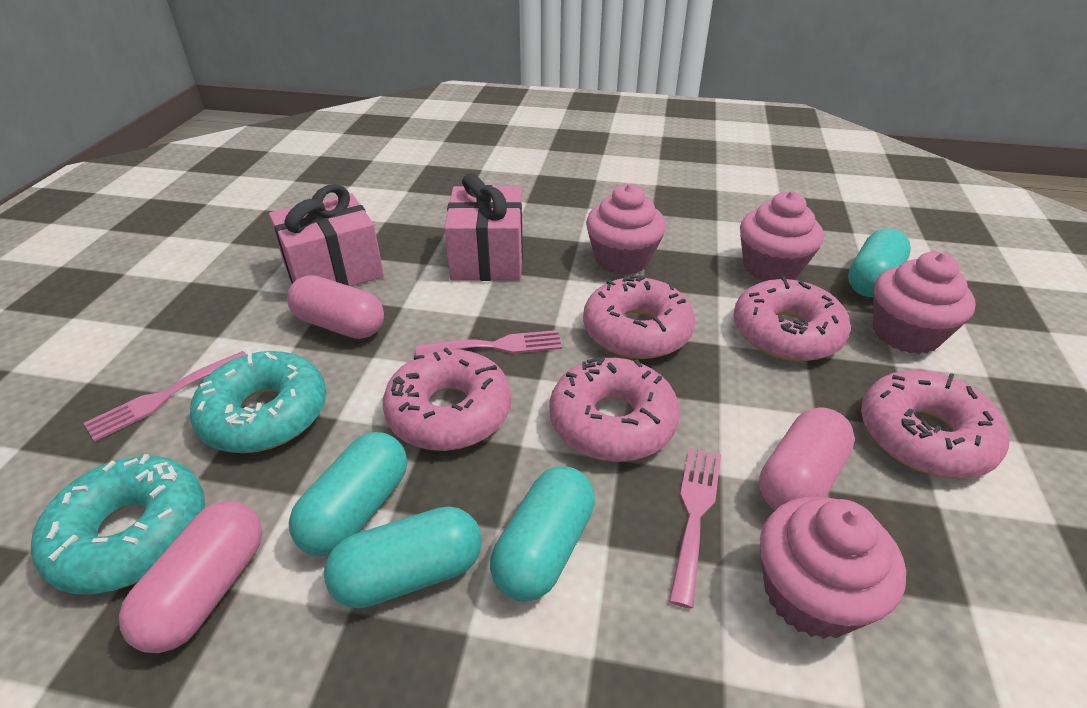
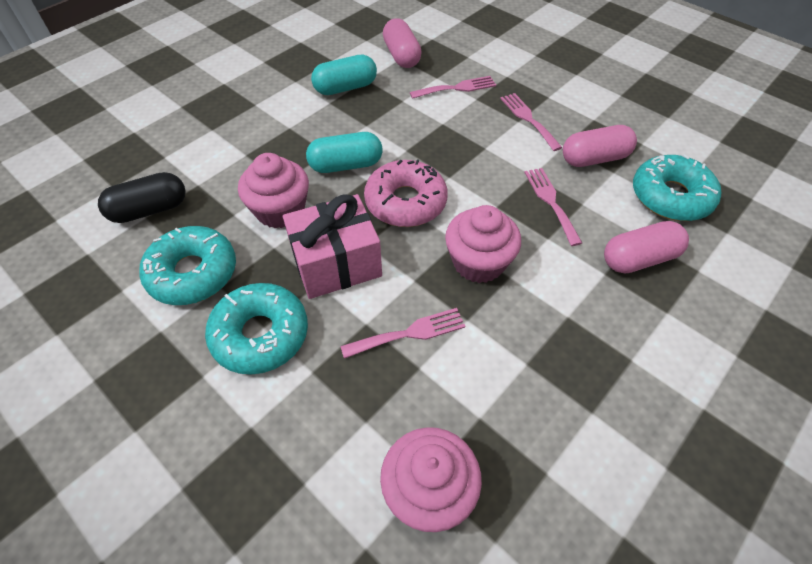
black capsule: none = 0 -> [98,172,186,223] = 1
pink cupcake: [586,184,666,275] [740,191,824,281] [760,497,906,639] [873,252,976,354] = 4 -> [238,153,309,228] [380,427,482,532] [445,205,521,283] = 3
pink donut: [383,347,511,451] [550,357,680,462] [583,275,695,359] [733,276,851,361] [861,370,1009,478] = 5 -> [364,159,448,227] = 1
pink fork: [84,351,247,442] [416,330,562,355] [669,448,721,609] = 3 -> [340,308,465,359] [410,76,496,99] [500,93,563,151] [524,168,582,246] = 4
pink gift: [269,184,384,286] [444,173,523,281] = 2 -> [283,194,382,299] = 1
turquoise capsule: [289,432,407,556] [324,506,482,609] [490,466,595,602] [848,228,911,297] = 4 -> [306,132,383,173] [311,55,377,95] = 2
turquoise donut: [31,454,205,594] [190,350,326,453] = 2 -> [139,226,236,305] [205,283,308,375] [633,154,721,221] = 3

